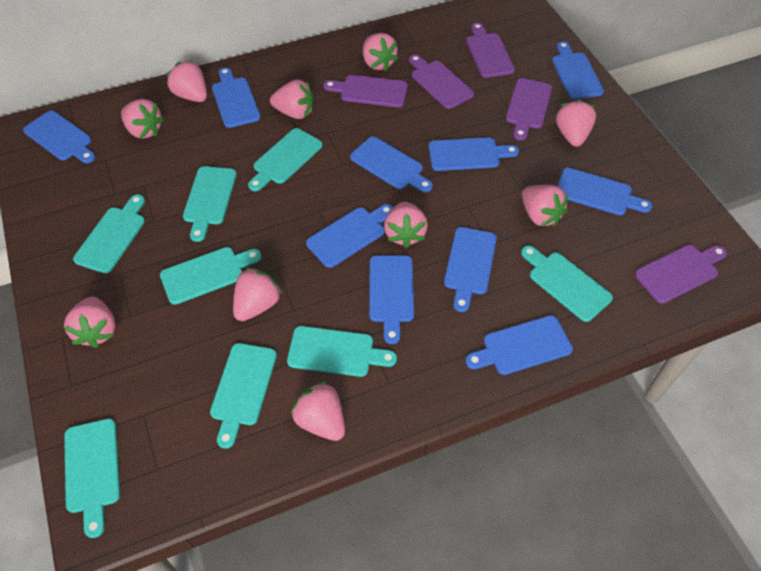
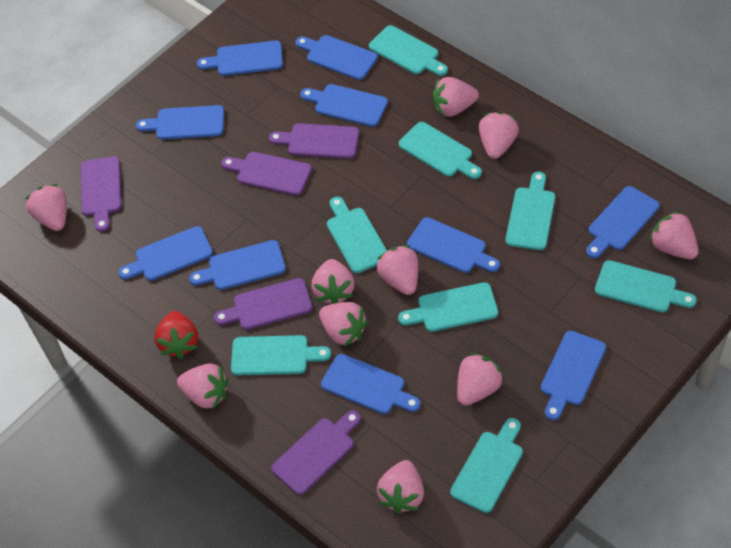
red strawberry: none = 0 -> [154,311,198,359] = 1

